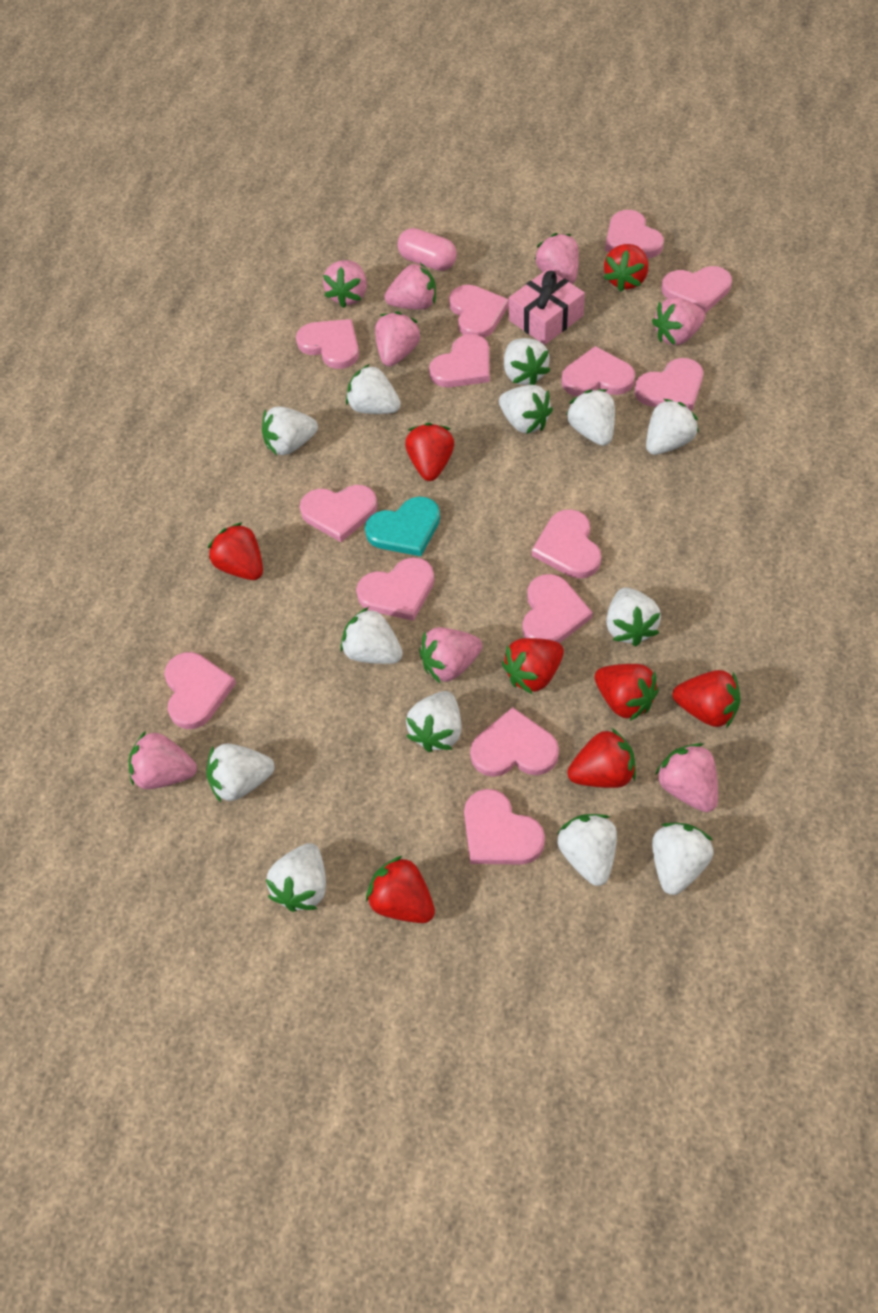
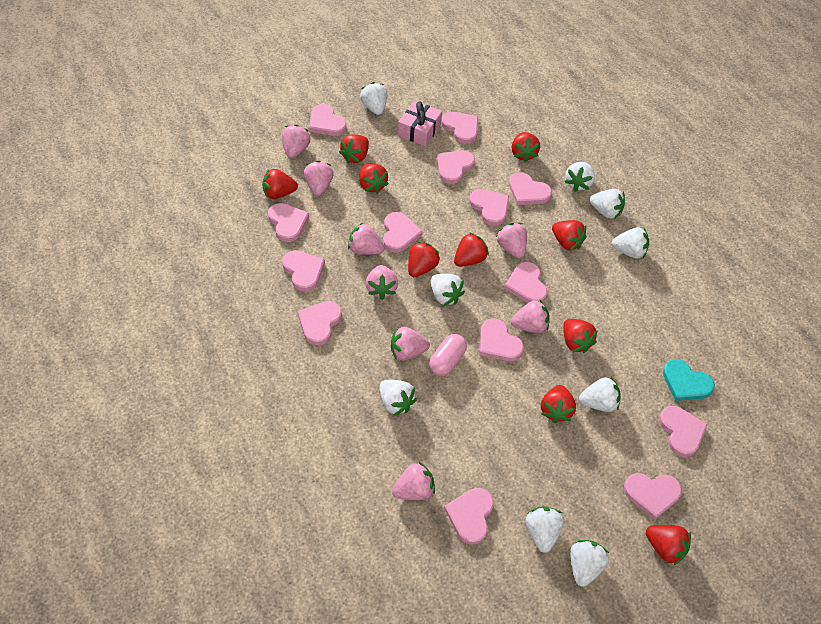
red strawberry: [208,522,263,580] [366,856,435,923] [405,423,454,481] [502,638,564,694] [567,728,636,788] [594,664,659,721] [603,244,648,292] [673,670,741,728] = 8 -> [262,169,298,199] [339,134,369,163] [359,163,389,194] [408,241,440,277] [454,232,489,267] [512,132,540,163] [541,385,576,423] [552,220,586,251] [563,319,598,353] [646,525,691,565] = 10
white strawberry: [206,743,275,802] [262,406,318,455] [266,843,326,912] [340,607,403,664] [346,364,401,414] [406,691,462,752] [499,385,553,434] [504,338,550,385] [557,814,617,886] [566,389,615,446] [606,587,661,647] [646,399,699,455] [652,823,714,895] = 13 -> [360,82,387,115] [380,380,417,416] [430,274,465,306] [526,506,564,553] [565,162,595,192] [570,540,609,587] [579,377,621,412] [590,189,625,219] [612,227,649,258] = 9

